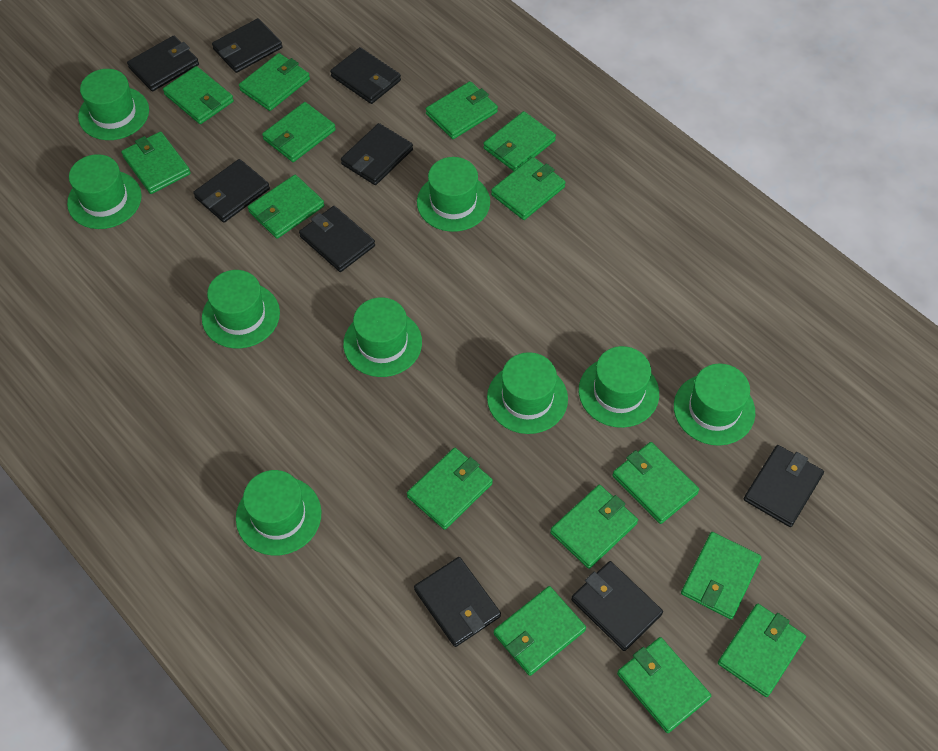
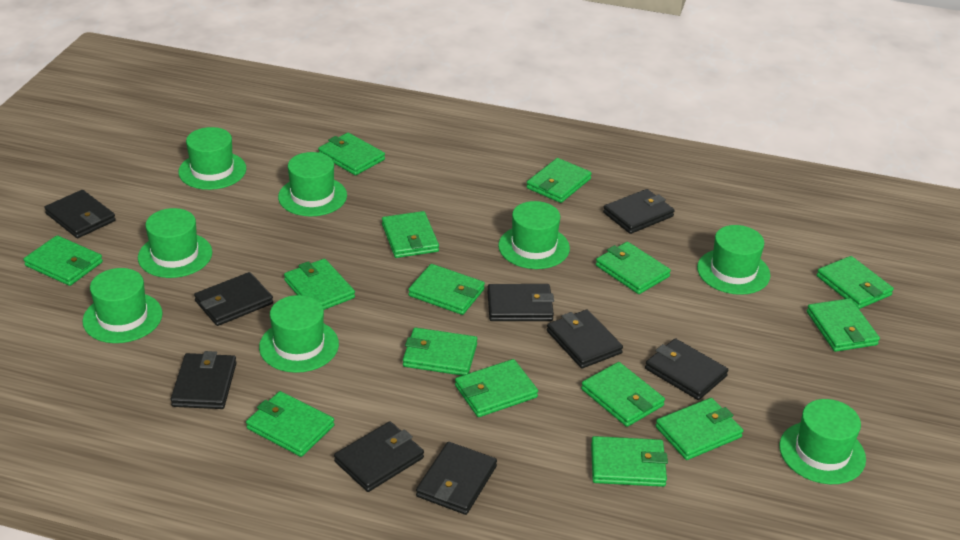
green hat: [67,154,142,229] [78,69,149,140] [202,270,280,348] [236,470,321,556] [343,297,422,377] [417,157,490,232] [487,352,568,434] [579,346,659,428] [674,363,755,446] = 9 -> [83,268,163,343] [138,208,212,278] [178,127,246,190] [259,295,339,373] [278,152,347,216] [498,201,570,269] [697,225,770,295] [779,399,866,484] = 8

